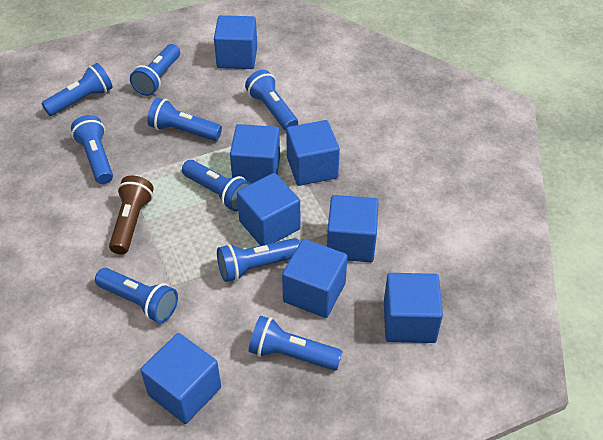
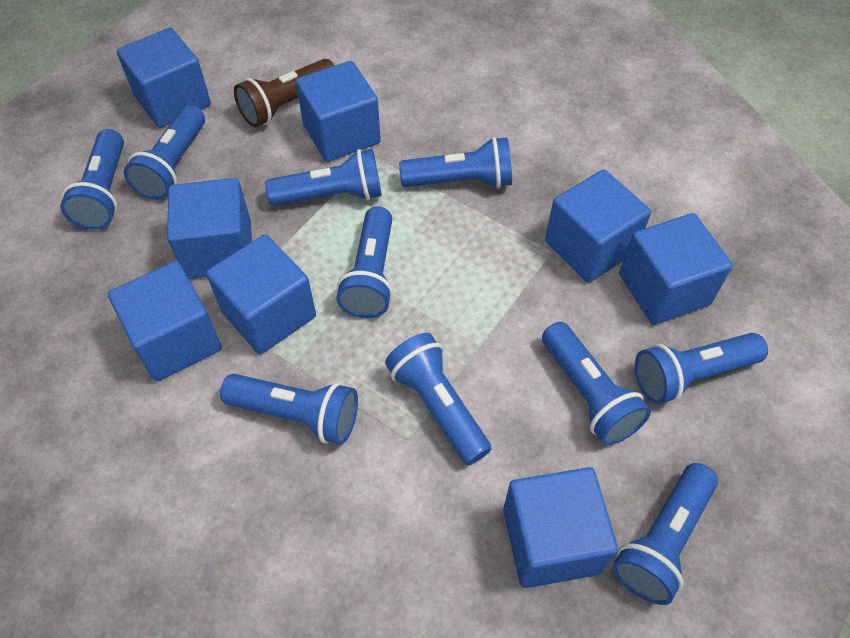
blue flashlight: [41,63,113,116] [71,115,113,184] [95,268,178,323] [130,44,180,96] [147,98,222,141] [182,160,251,212] [217,238,300,282] [245,70,298,131] [249,316,343,370] = 9 -> [60,129,124,230] [124,105,205,200] [220,374,358,445] [265,149,382,206] [336,206,393,318] [385,333,491,465] [399,137,512,188] [542,322,651,445] [612,463,718,605] [635,333,768,404] = 10

